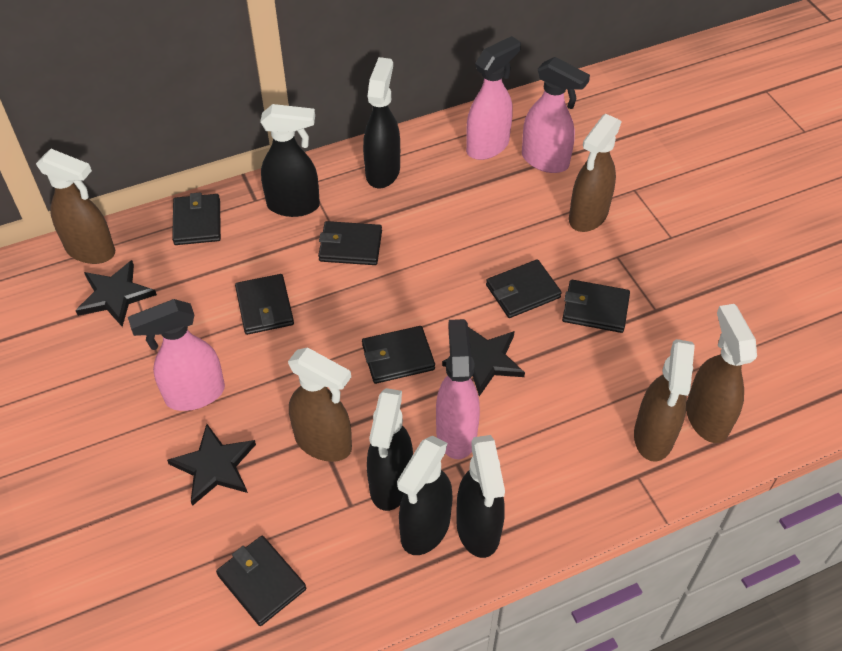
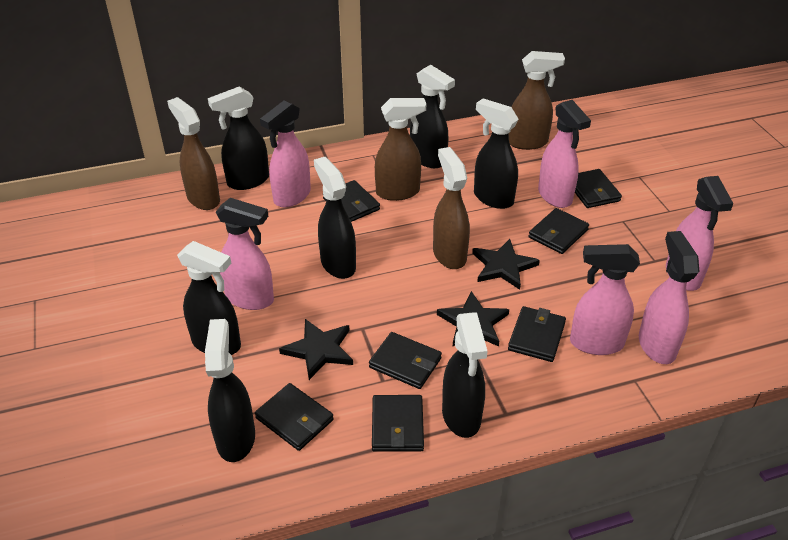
black spray bottle: [260,104,320,217] [363,57,400,188] [367,388,413,511] [397,436,453,555] [456,435,505,558] = 5 -> [177,241,241,355] [205,319,255,462] [208,86,269,190] [314,157,356,279] [410,65,455,168] [442,312,488,438] [474,98,519,209] = 7
brown spray bottle: [36,149,115,264] [288,347,352,462] [569,114,622,232] [634,339,695,461] [686,304,757,443] = 5 -> [167,97,220,210] [375,98,426,201] [433,147,470,269] [509,51,565,150] = 4
pink spray bottle: [128,299,225,411] [436,319,480,459] [466,36,521,160] [522,57,590,173] = 4 -> [216,198,274,310] [260,101,311,208] [538,100,591,208] [570,244,640,355] [639,231,699,364] [666,176,733,291] = 6

